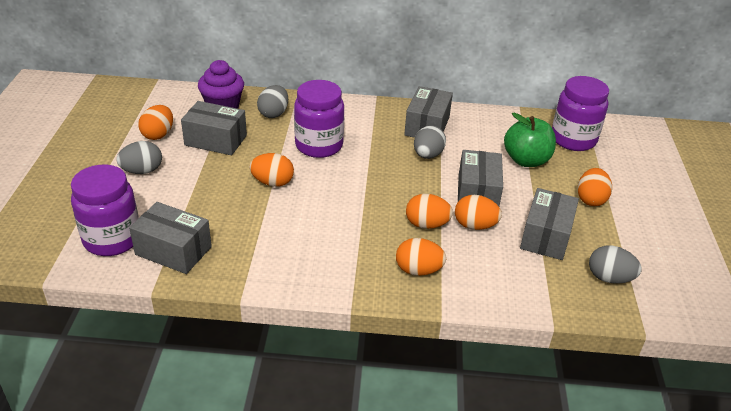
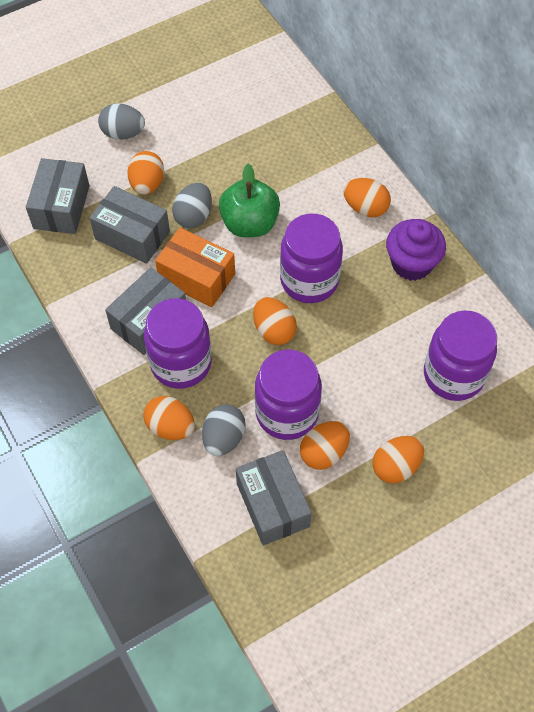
grey box: [129,202,212,274] [181,101,247,155] [404,86,453,138] [458,150,503,206] [520,188,579,260] = 5 -> [26,158,89,234] [90,186,170,264] [105,267,186,355] [236,450,312,545] = 4
grey egg: [116,141,162,174] [257,85,288,118] [414,125,446,159] [589,246,641,284] = 4 -> [98,103,145,140] [172,183,212,228] [202,404,246,456] = 3
orange box: none = 0 -> [155,227,235,307] = 1
purple jar: [71,165,139,256] [294,80,344,158] [552,76,609,151] = 3 -> [144,298,212,389] [255,350,322,440] [280,214,343,303] [424,310,497,401] = 4

